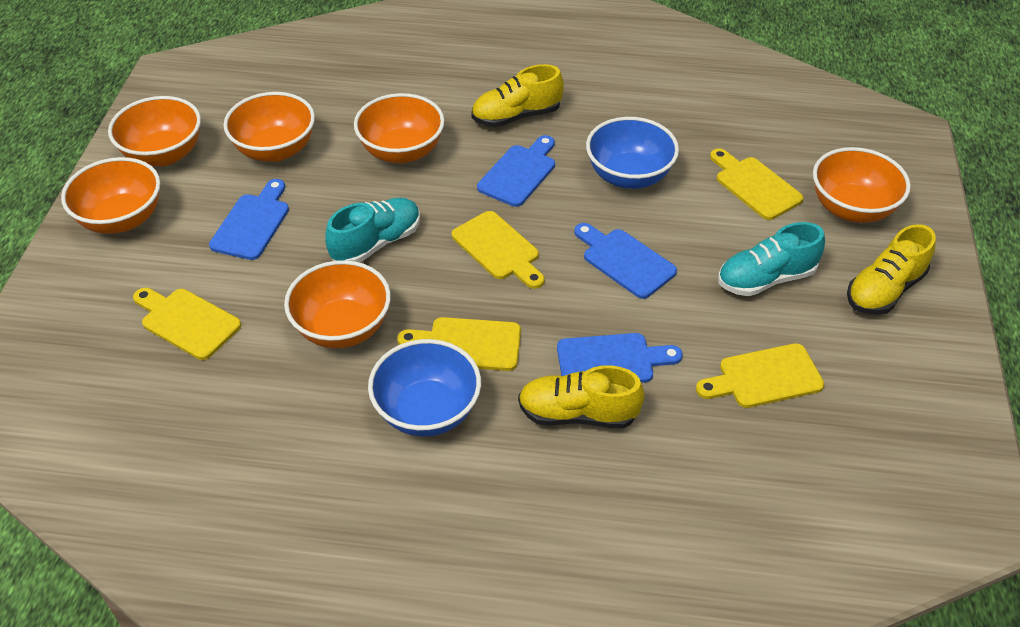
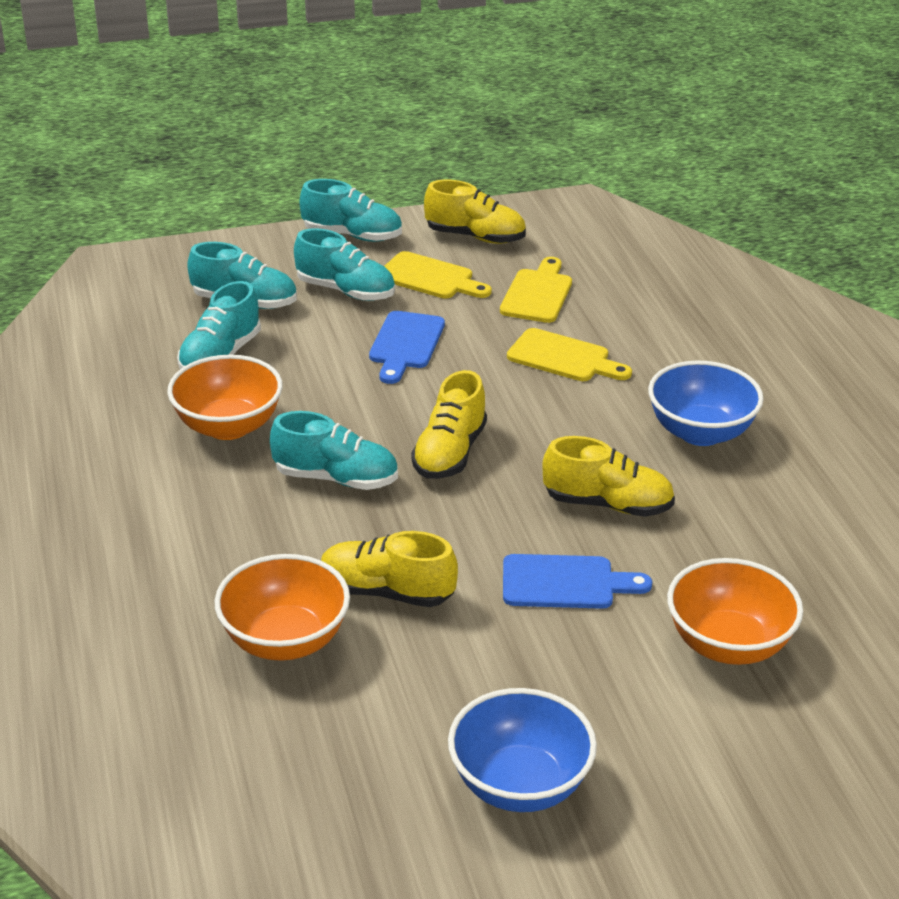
blue cutting board: [209,179,289,260] [477,135,555,207] [557,333,683,383] [574,223,677,299] = 4 -> [369,311,445,384] [503,554,652,609] = 2
orange bowl: [61,157,161,234] [108,96,201,166] [223,92,315,162] [284,260,391,348] [354,93,445,163] [813,147,911,223] = 6 -> [167,355,283,440] [215,554,350,661] [667,558,803,665] = 3
turquoise shoe: [325,198,420,263] [718,222,825,296] = 2 -> [177,281,261,369] [187,242,297,309] [270,411,398,490] [294,228,395,301] [300,179,402,242] = 5
yellow cutting board: [133,288,241,360] [397,317,521,371] [452,211,545,289] [696,343,824,408] [710,148,804,220] = 5 -> [384,251,492,299] [500,257,572,323] [507,328,632,381] = 3
yellow shoe: [471,64,564,127] [518,365,644,429] [847,224,936,315] = 3 -> [321,531,458,607] [411,370,487,479] [424,180,526,244] [542,436,675,517] = 4

